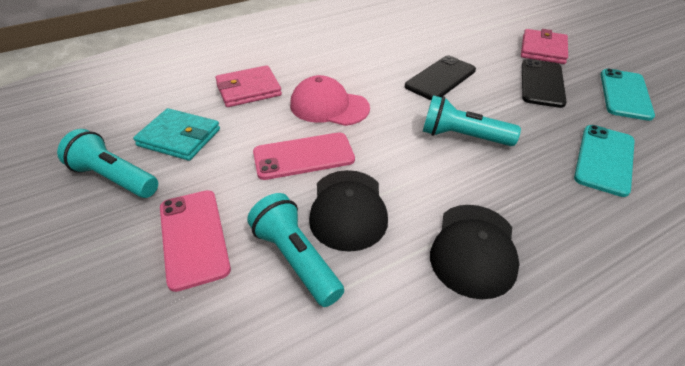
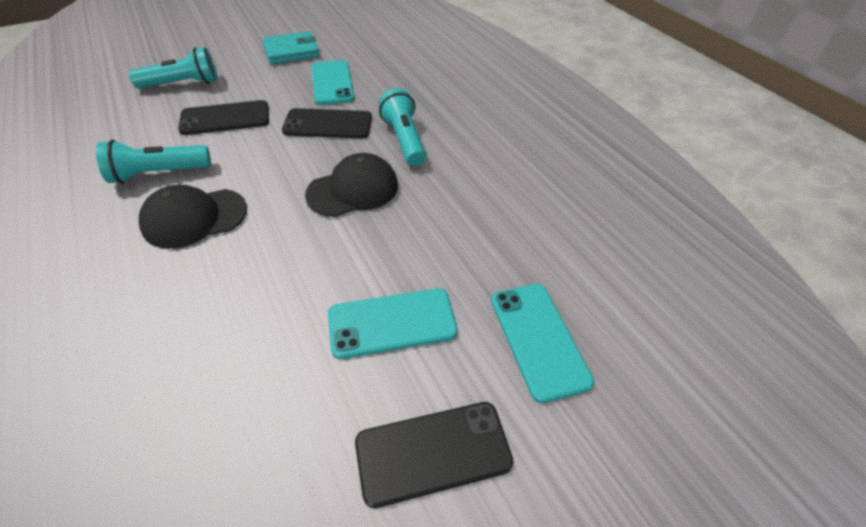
black phone: [405,56,476,100] [522,59,567,108] = 2 -> [178,100,269,135] [282,108,372,138] [355,402,513,508] = 3
pink cap: [290,75,370,126] = 1 -> none = 0
pink phone: [160,190,231,292] [253,132,355,180] = 2 -> none = 0
pink wallet: [215,65,282,107] [521,29,568,64] = 2 -> none = 0
turquoise phone: [574,125,635,197] [600,69,655,121] = 2 -> [312,60,354,105] [328,288,458,359] [491,284,594,403] = 3

